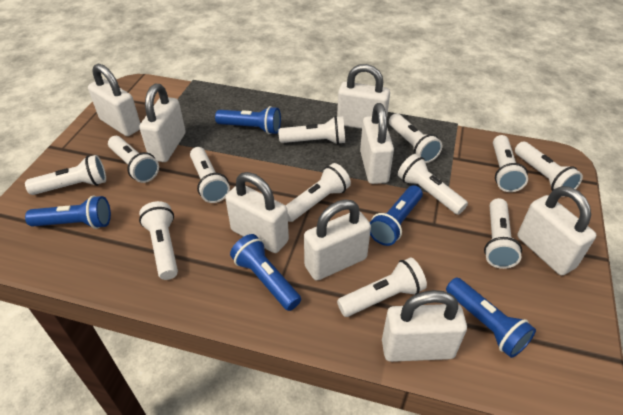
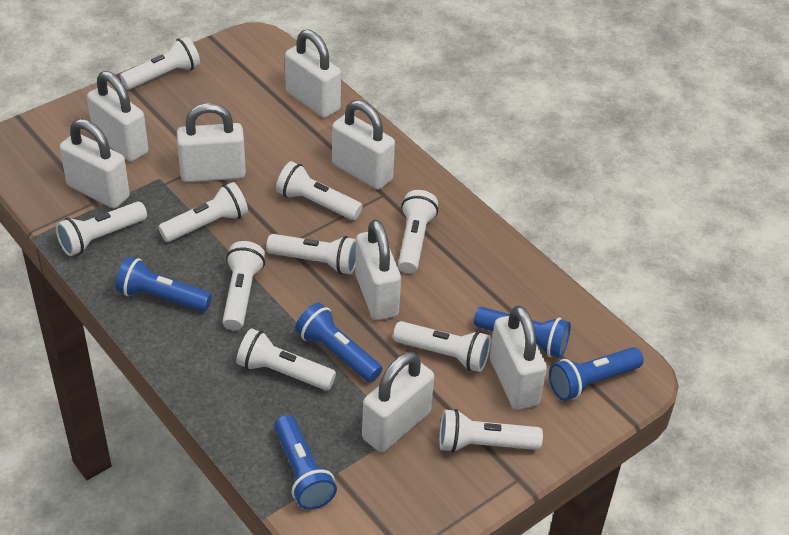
white flashlight: [25,155,106,195] [108,136,159,183] [139,201,178,280] [190,147,230,203] [278,116,345,145] [285,163,351,222] [337,257,427,317] [389,113,443,163] [398,154,468,215] [484,198,522,269] [493,135,528,192] [515,142,583,197] = 12 -> [56,201,147,256] [120,37,200,89] [158,182,248,242] [222,241,265,330] [236,328,336,390] [266,234,356,274] [276,161,363,220] [393,321,491,372] [398,190,438,273] [439,409,543,453] = 10

